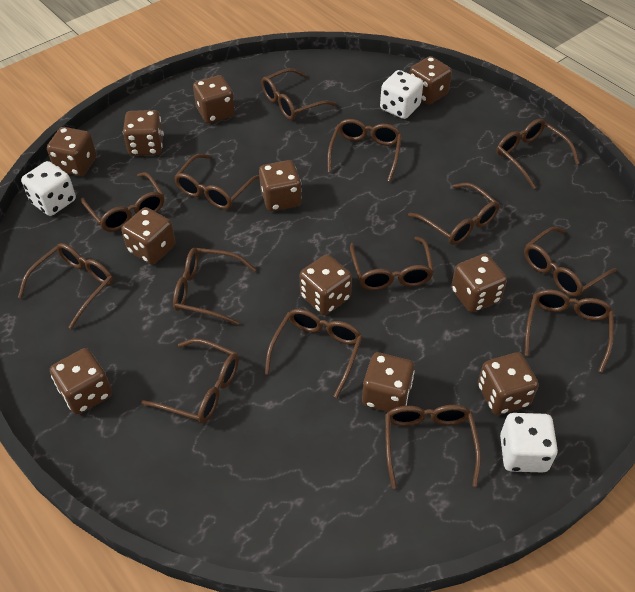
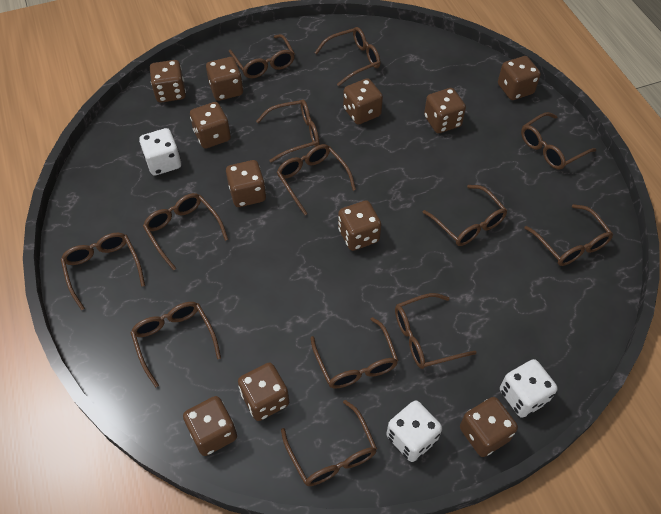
brown glasses: [18,243,113,329] [81,172,164,232] [141,339,239,423] [173,248,256,325] [174,154,260,209] [261,68,337,120] [265,309,363,398] [328,119,402,182] [350,237,434,290] [385,405,481,489] [408,183,500,245] [497,119,580,189] [524,227,617,297] [524,289,614,373] = 14 -> [61,233,145,310] [130,302,221,388] [143,193,229,271] [228,34,295,78] [256,100,320,163] [277,144,356,215] [281,400,377,486] [310,317,398,388] [315,27,381,86] [395,293,477,369] [422,185,507,246] [521,112,596,170] [524,204,613,266] = 13

